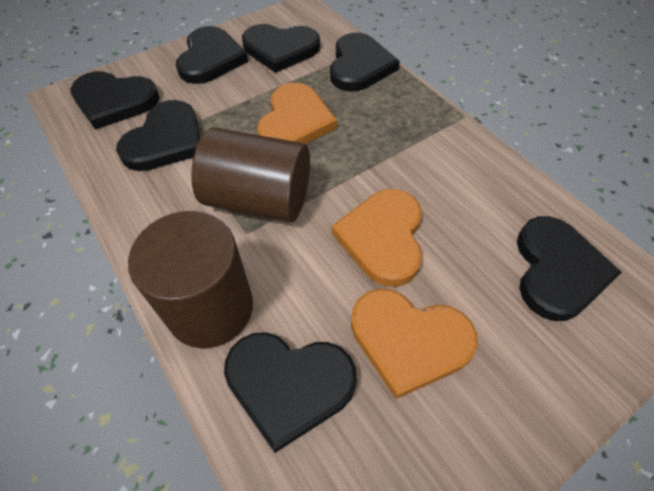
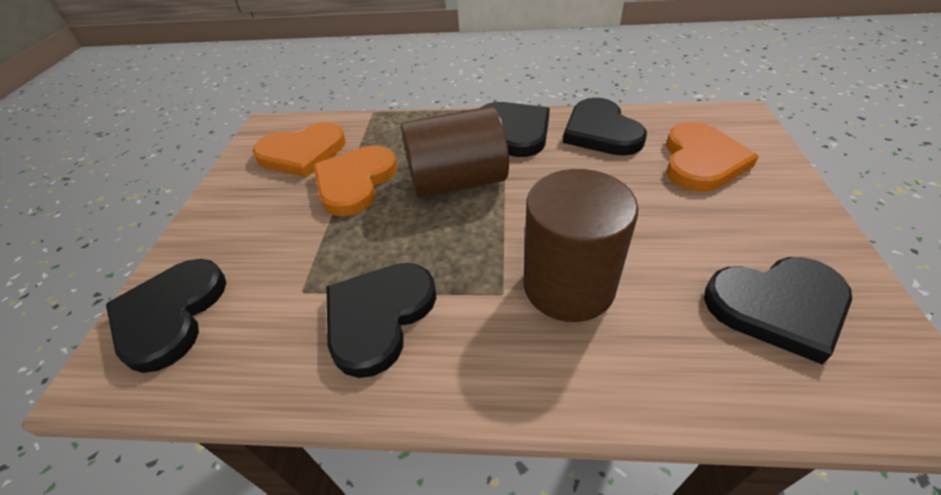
black heart: [70,71,160,130] [116,100,200,171] [176,26,248,84] [224,332,357,453] [242,24,320,73] [330,33,400,91] [517,216,622,321] = 7 -> [106,259,226,373] [326,263,436,378] [481,102,550,157] [563,98,647,156] [704,257,852,365] = 5

